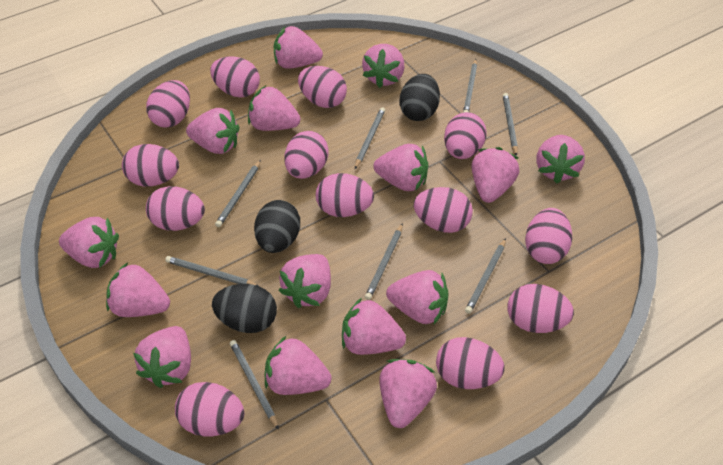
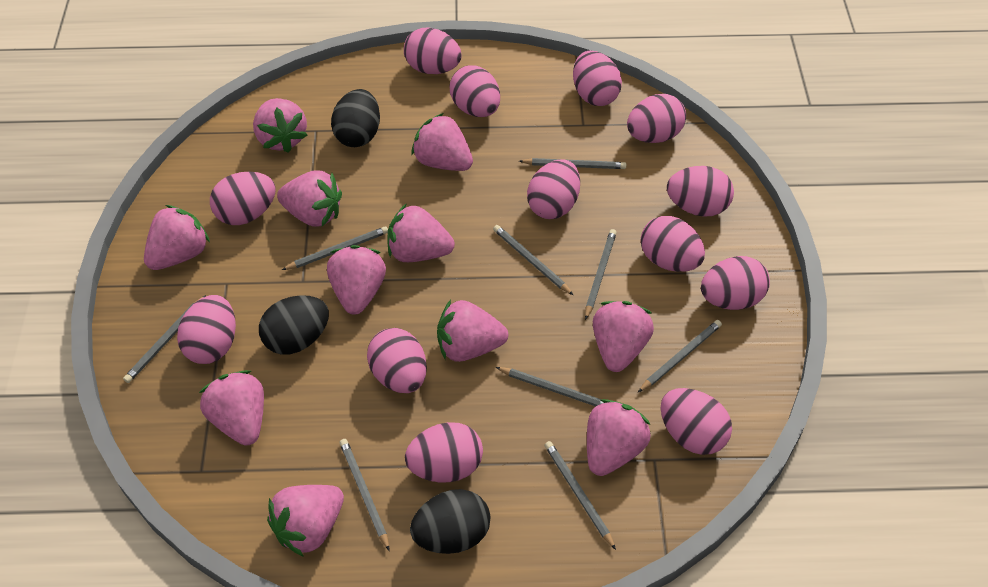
grey pencil: [165,256,260,287] [215,160,261,227] [230,340,279,430] [355,107,385,169] [365,223,403,300] [463,59,477,113] [465,238,506,314] [503,93,518,156] = 8 -> [123,295,206,383] [282,226,388,270] [339,439,390,551] [493,225,573,295] [496,367,603,406] [519,158,626,169] [545,441,616,550] [585,229,617,320] [638,320,722,392] = 9
pink strawberry: [59,217,119,268] [106,262,170,317] [133,326,191,388] [186,108,239,154] [248,86,300,131] [265,336,331,395] [274,26,323,69] [279,254,331,308] [342,298,406,355] [362,44,405,88] [373,144,429,191] [379,359,437,428] [386,270,449,324] [471,147,519,203] [537,135,585,184] = 15 -> [144,205,210,270] [199,370,264,446] [253,98,308,153] [267,485,344,557] [277,171,342,227] [327,245,386,315] [387,203,455,262] [412,113,473,171] [437,300,508,362] [587,399,651,476] [593,301,654,372] = 11

